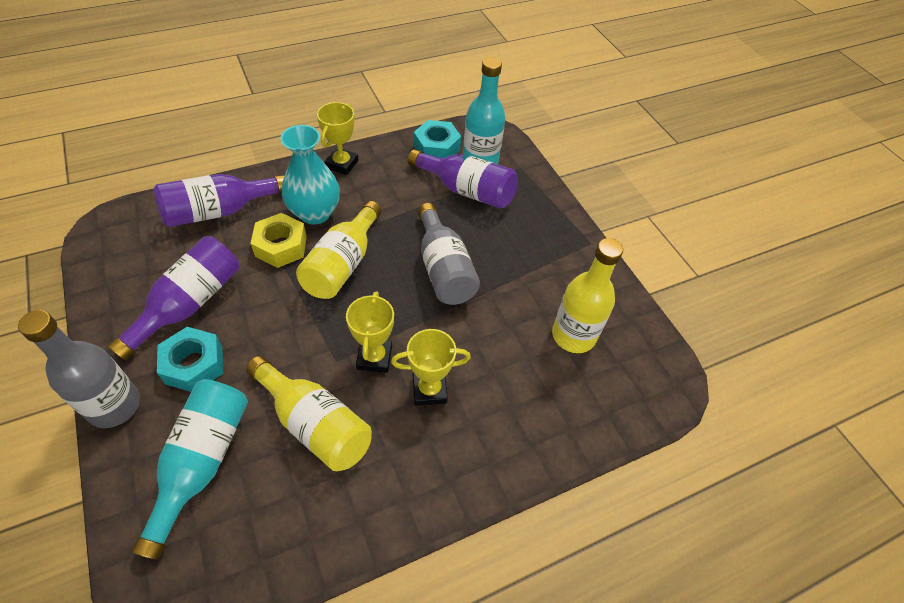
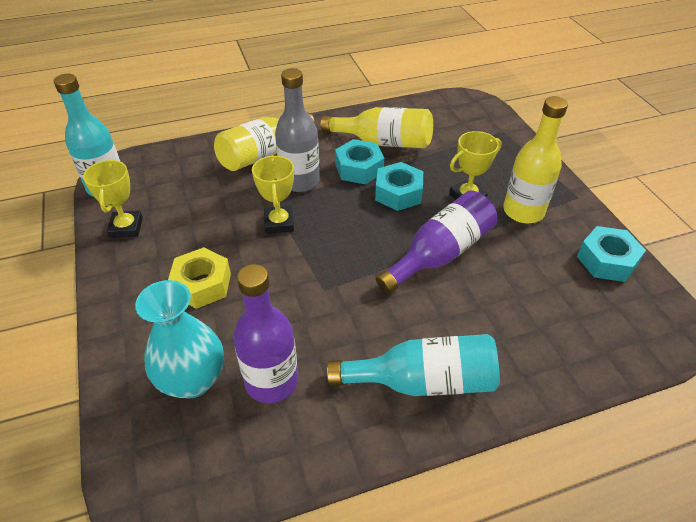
grey bottle: [18,310,140,428] [418,203,480,305] = 2 -> [275,68,320,192] = 1
purple bottle: [108,236,240,360] [153,174,284,227] [408,149,518,208] = 3 -> [233,264,298,403] [376,190,497,294] = 2
turquoise nut: [157,327,223,392] [414,120,461,158] = 2 -> [335,139,384,184] [375,162,423,211] [577,226,646,282] = 3

